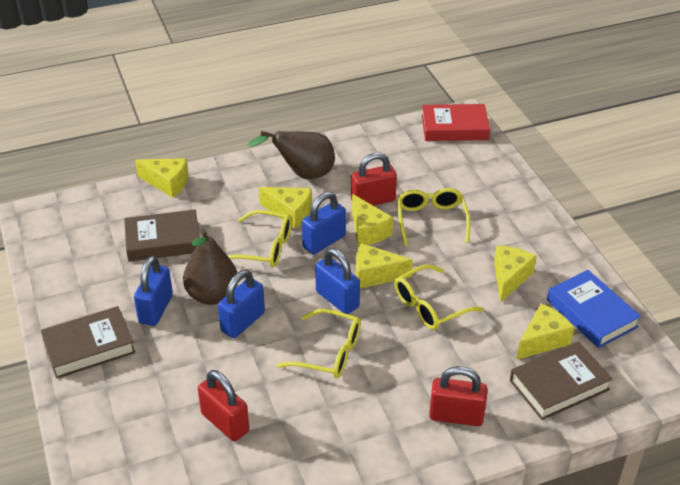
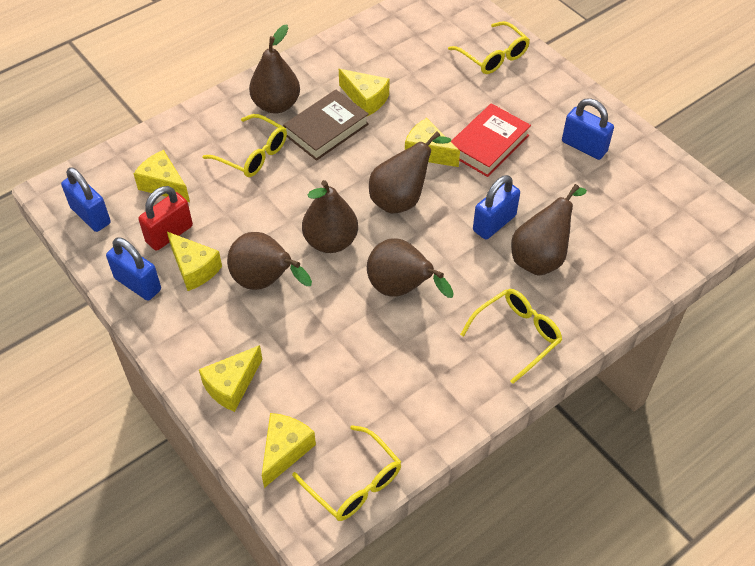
blue book: [547,270,641,348] = 1 -> none = 0
brown book: [41,306,135,379] [124,209,200,262] [510,341,613,420] = 3 -> [283,90,369,161] = 1
brown pear: [183,228,237,305] [248,131,335,179] = 2 -> [227,232,312,290] [249,25,300,114] [302,180,358,253] [367,238,454,298] [369,132,451,214] [511,184,587,276] = 6
red padlock: [198,370,249,441] [351,153,397,206] [429,366,487,426] = 3 -> [138,186,193,251] = 1

